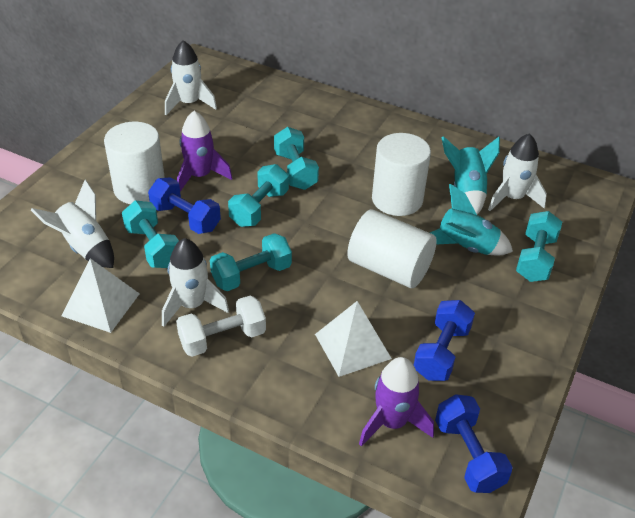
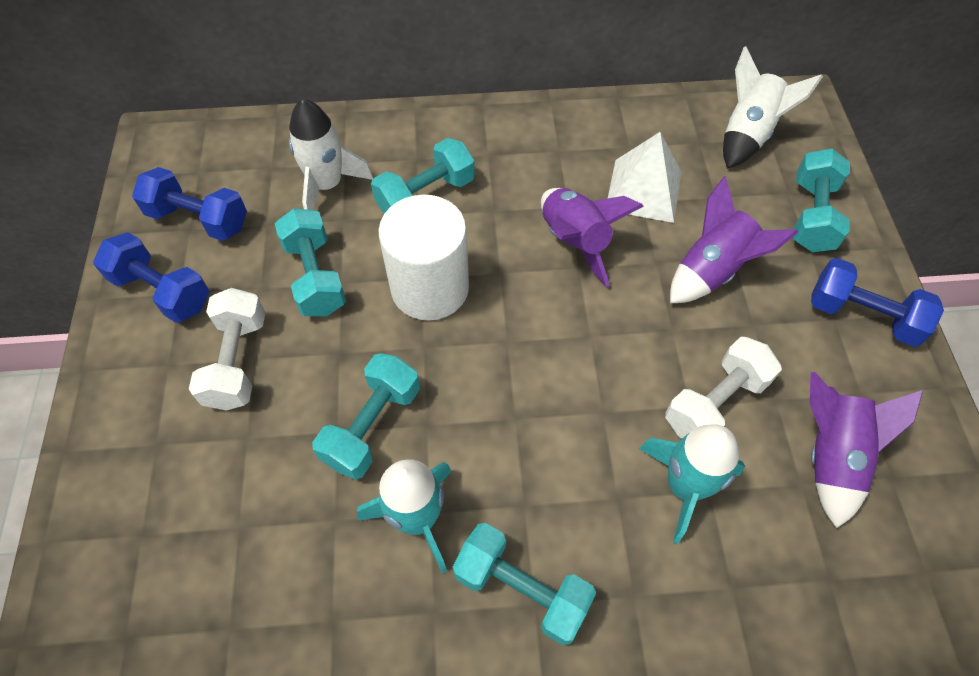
purple rocket: [177,111,232,192] [359,357,434,446] = 2 -> [541,188,644,287] [670,176,799,303] [810,372,923,528] = 3
white cylinder: [104,122,165,204] [347,210,437,288] [372,133,431,216] = 3 -> [378,195,469,321] = 1
white dumbbell: [176,296,266,357] = 1 -> [189,288,265,411] [665,337,782,439] = 2
white pyramid: [62,258,140,333] [315,301,392,377] = 2 -> [608,132,681,223] = 1
white rocket: [31,180,114,268] [162,238,229,327] [165,40,217,115] [488,133,547,211] = 4 -> [289,99,373,210] [723,46,823,169] = 2

